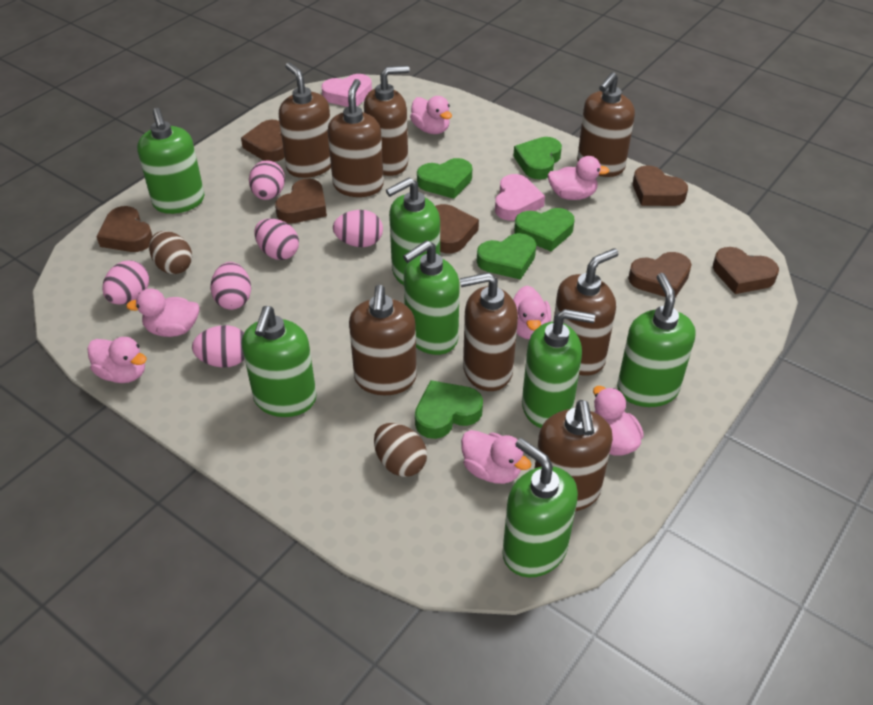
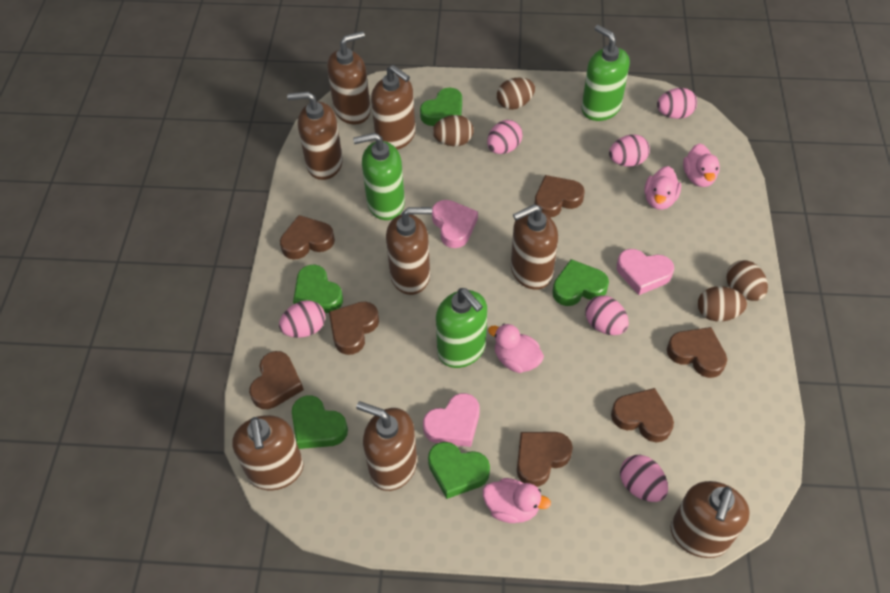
brown egg: [149,231,192,274] [374,423,427,477] = 2 -> [432,115,473,146] [497,78,535,110] [698,286,747,321] [726,260,768,301] = 4
green soap dispenser: [137,108,205,214] [242,306,316,417] [386,178,440,285] [403,240,460,355] [502,438,578,577] [522,309,595,428] [617,273,696,407] = 7 -> [353,133,405,220] [436,288,487,368] [581,25,630,121] = 3
pink duck: [87,337,147,383] [126,288,199,337] [410,96,452,134] [461,430,532,484] [513,286,551,339] [547,156,610,200] [593,386,644,456] = 7 -> [483,478,551,523] [488,324,544,373] [644,166,681,210] [683,143,720,187] = 4
pink heart: [321,74,372,107] [495,174,545,221] = 2 -> [423,393,479,447] [432,200,478,248] [617,249,674,295] = 3

